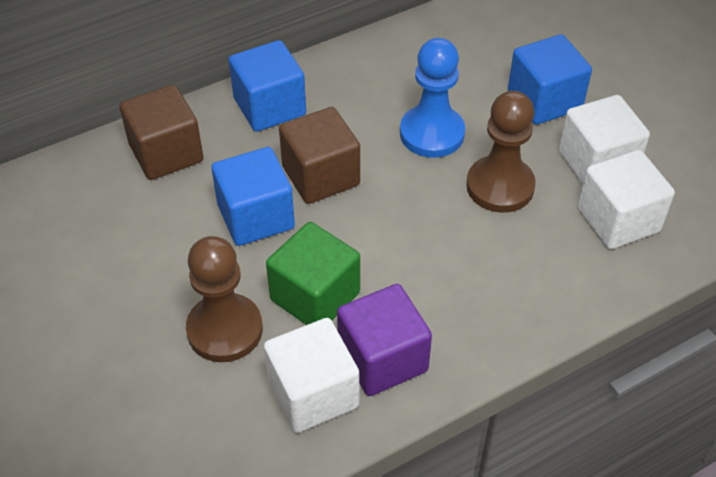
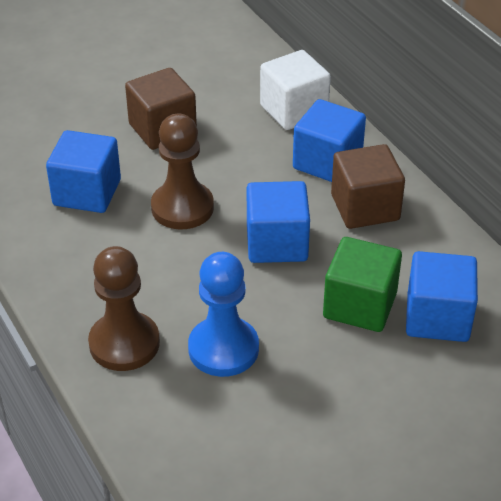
blue cube: [211,147,295,246] [229,40,306,132] [508,34,592,125] = 3 -> [46,130,121,213] [247,181,310,263] [293,99,366,182] [406,251,478,342] = 4
purple cube: [337,284,432,396] = 1 -> none = 0
white cube: [264,318,359,433] [559,95,650,185] [577,150,675,249] = 3 -> [260,50,331,130] = 1

